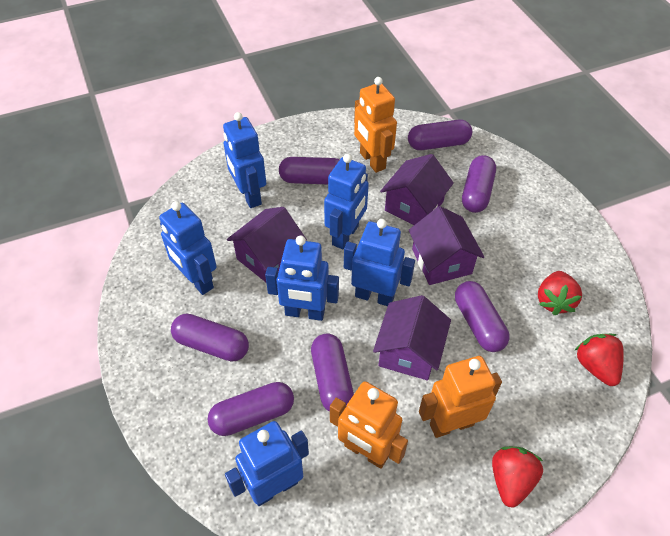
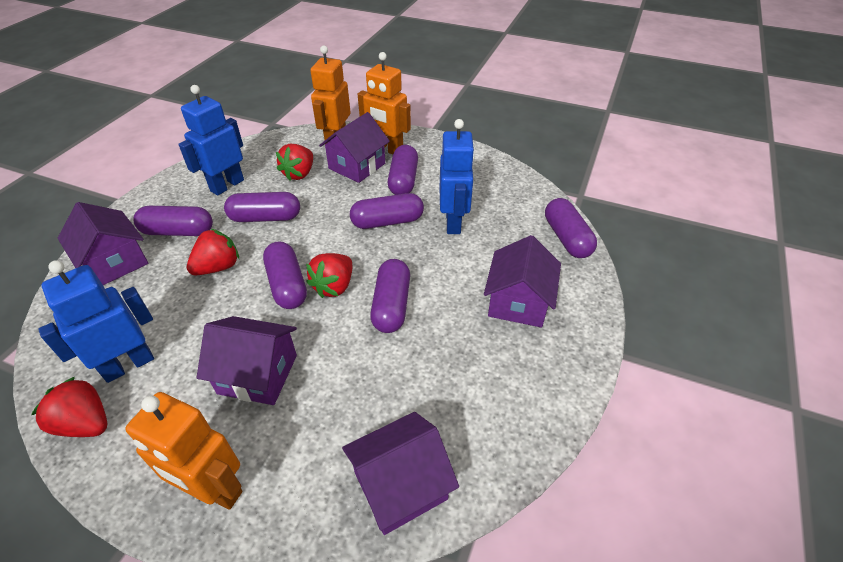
blue robot: [159,201,217,295] [223,112,266,208] [225,421,309,506] [265,236,339,321] [324,154,369,249] [344,219,415,306] = 6 -> [38,260,154,383] [178,85,244,196] [440,119,475,234] = 3
purple house: [227,207,307,282] [373,295,451,381] [380,154,454,225] [409,206,484,285] = 4 -> [58,202,148,285] [196,316,297,405] [319,112,390,183] [342,412,459,535] [484,235,561,327] = 5
red strawberry: [492,446,543,508] [538,271,582,315] [574,334,624,386] = 3 -> [31,377,107,437] [187,229,239,275] [276,144,313,181] [306,253,352,298] = 4

